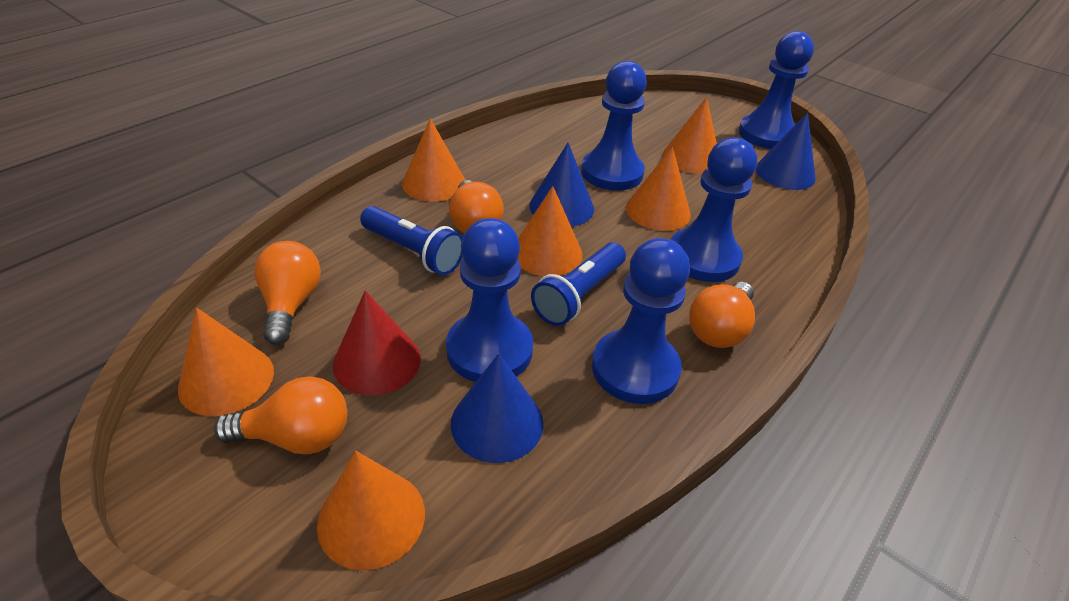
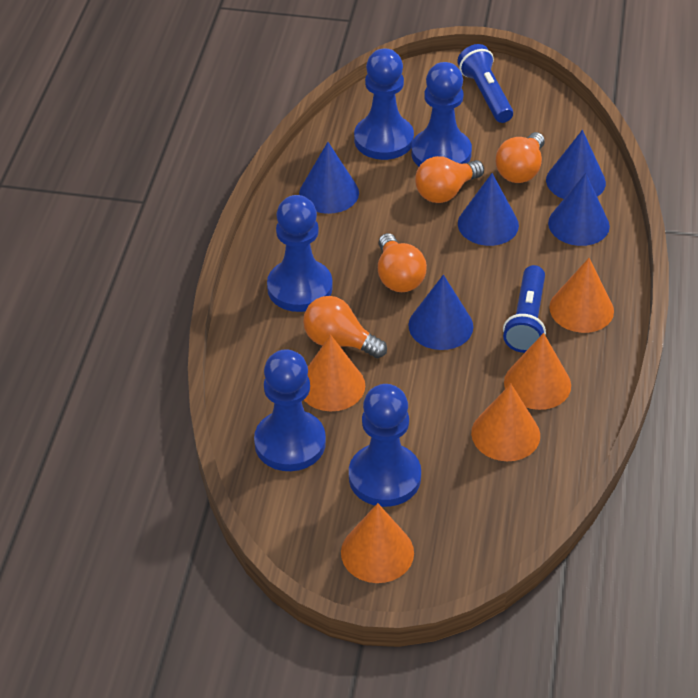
blue cone: [451,353,543,463] [529,142,594,227] [756,113,816,190] = 3 -> [299,142,359,214] [408,275,473,350] [458,173,519,246] [546,130,606,199] [548,173,610,246] = 5
orange cone: [178,308,274,416] [317,451,425,570] [402,118,465,202] [518,186,582,276] [626,147,691,231] [663,97,717,174] = 6 -> [304,335,365,411] [341,503,414,583] [471,384,540,461] [504,333,571,410] [549,258,614,333] = 5
red cone: [333,290,421,396] = 1 -> none = 0

